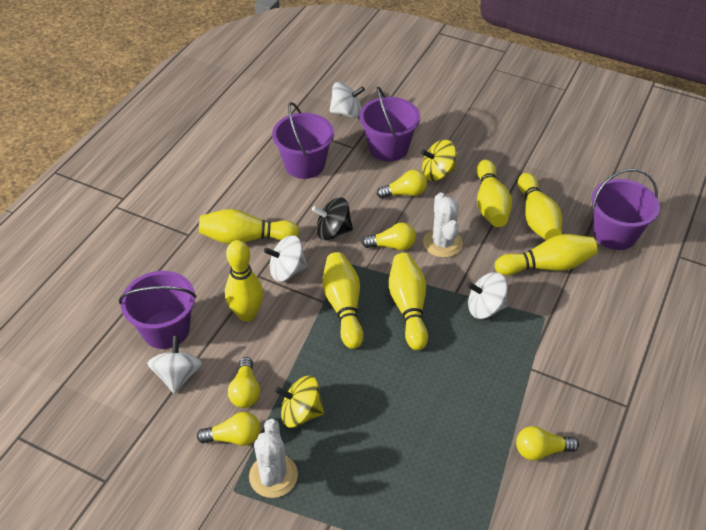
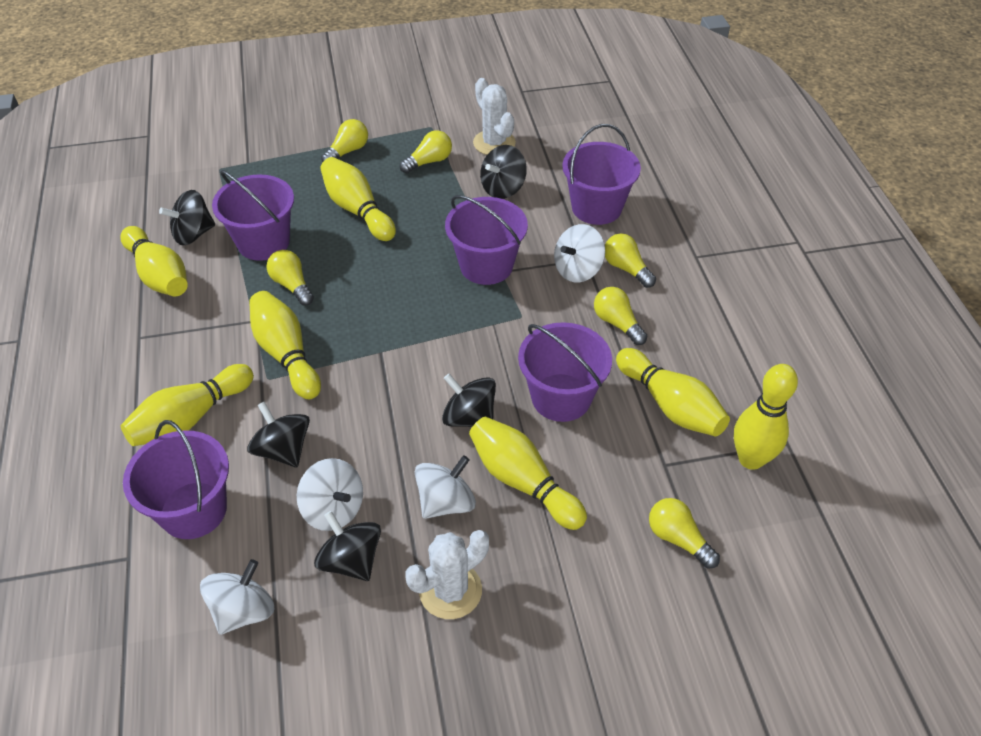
black spinning top: [312,197,353,240] = 1 -> [159,190,215,246] [247,402,310,468] [314,511,381,581] [442,374,496,427] [480,145,527,199] = 5
purple bucket: [119,271,196,349] [272,102,334,179] [359,86,420,162] [591,169,660,250] = 4 -> [123,420,229,539] [212,170,294,261] [445,195,528,285] [518,322,612,422] [563,124,641,225] = 5
yellow light bulb: [197,412,260,446] [228,357,260,408] [362,223,416,250] [377,170,427,199] [516,426,579,461] = 5 -> [267,250,314,306] [321,119,368,162] [400,130,452,173] [594,287,648,345] [605,233,656,288] [649,498,720,569] = 6
yellow spinning top: [275,376,324,428] [421,140,456,181] = 2 -> none = 0

